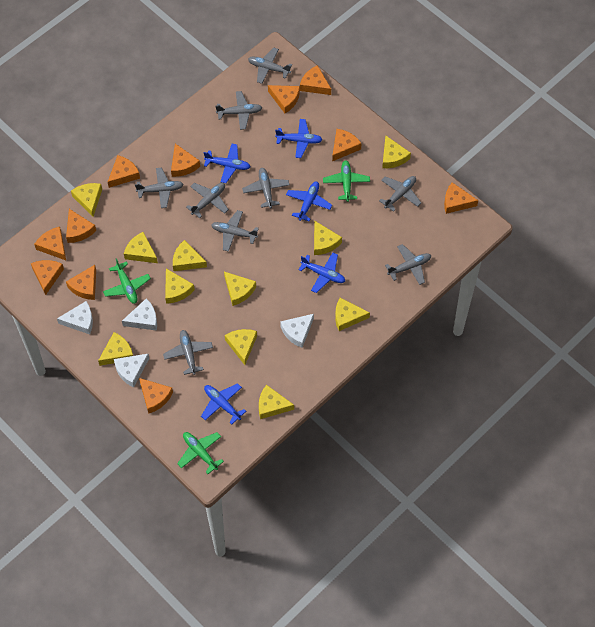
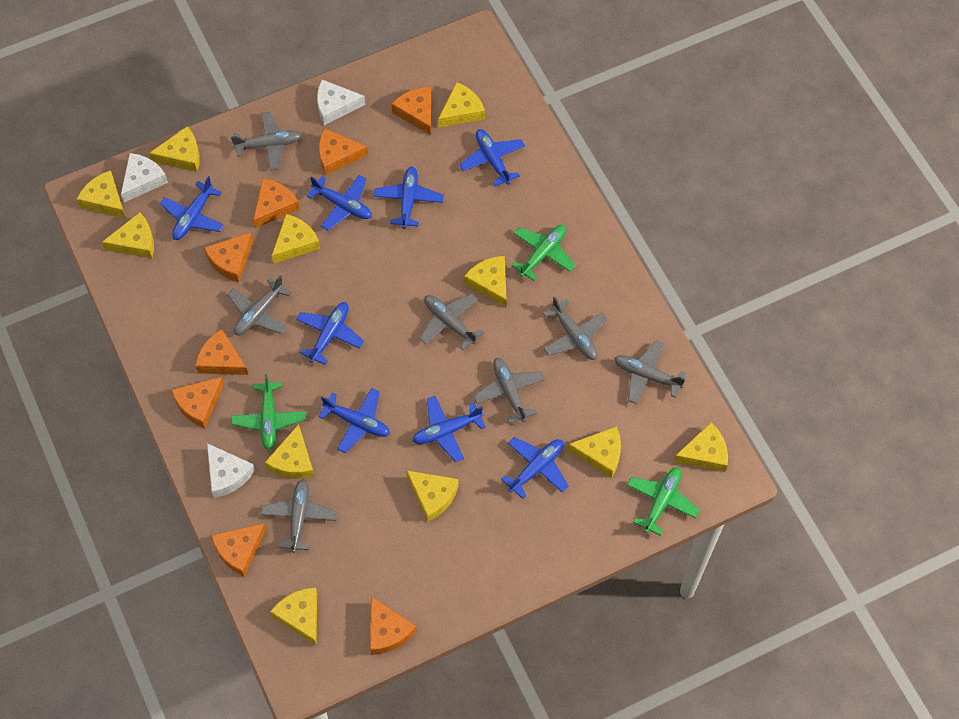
blue plane: [201,383,246,424] [204,144,250,183] [275,119,322,158] [286,182,332,221] [299,252,345,293] = 5 -> [160,176,224,240] [296,302,364,365] [307,175,372,231] [318,388,390,453] [373,167,444,229] [412,396,485,462] [459,129,525,186] [501,437,568,499] = 8
grey plane: [135,167,184,208] [163,330,213,375] [186,183,229,218] [211,210,259,252] [215,91,262,130] [242,168,290,208] [248,48,292,84] [379,176,421,212] [385,244,431,285] = 9 -> [227,275,292,336] [231,112,302,171] [260,479,337,553] [419,293,484,351] [473,358,545,424] [543,296,608,360] [614,340,686,404] = 7
orange cheese: [31,260,64,295] [34,227,66,260] [66,209,96,243] [66,265,96,300] [108,155,140,188] [139,378,173,414] [171,144,200,177] [268,85,300,113] [300,65,331,95] [332,129,362,161] [444,182,478,214] = 11 -> [172,377,224,428] [195,329,248,375] [204,232,253,282] [211,523,266,577] [253,178,300,228] [319,129,368,175] [370,597,417,655] [391,87,432,135] = 8
white cheese: [57,301,93,334] [114,354,149,387] [122,298,157,331] [280,314,314,348] = 4 -> [121,153,168,203] [207,443,255,498] [317,80,365,125] = 3

